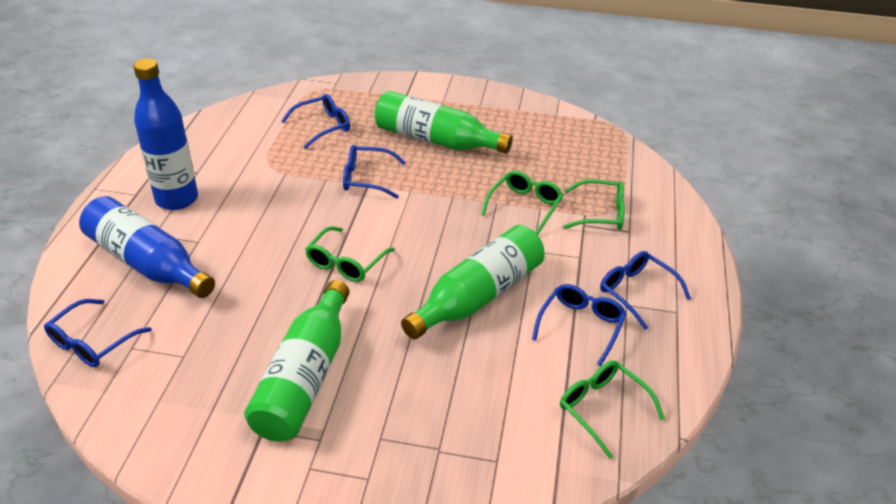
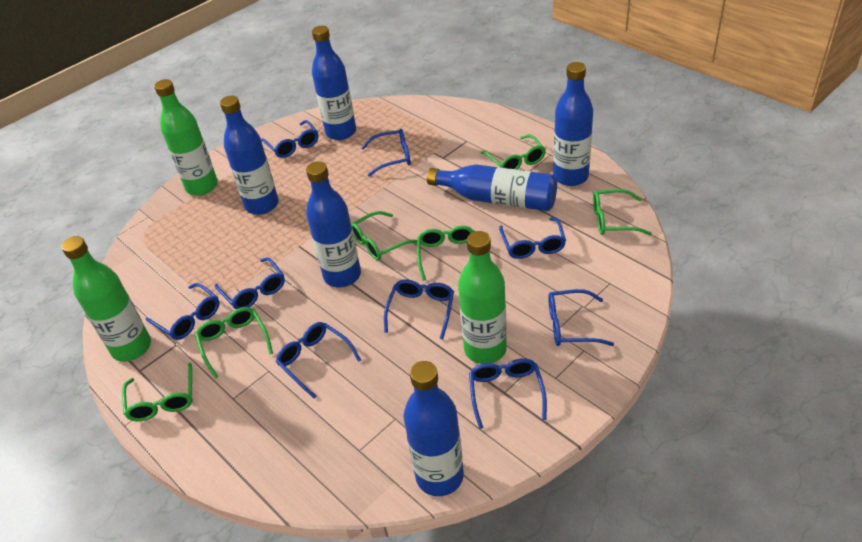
blue bottle: [79,196,215,298] [133,58,198,210] = 2 -> [220,96,279,215] [306,161,361,287] [312,26,356,140] [403,361,464,496] [427,164,557,211] [553,62,593,186] = 6
blue glasses: [44,299,152,367] [281,94,350,149] [343,145,406,198] [532,284,626,367] [600,251,691,330] = 5 -> [146,283,220,340] [215,257,285,309] [261,120,319,158] [276,322,361,399] [361,129,411,177] [384,279,454,340] [469,358,547,429] [499,217,566,259] [548,289,614,346] = 9
green glasses: [305,226,395,282] [481,171,563,235] [560,360,665,459] [563,179,625,230] = 4 -> [122,363,193,421] [195,307,273,379] [351,211,417,261] [417,226,475,281] [481,134,546,170] [593,189,652,235] = 6

